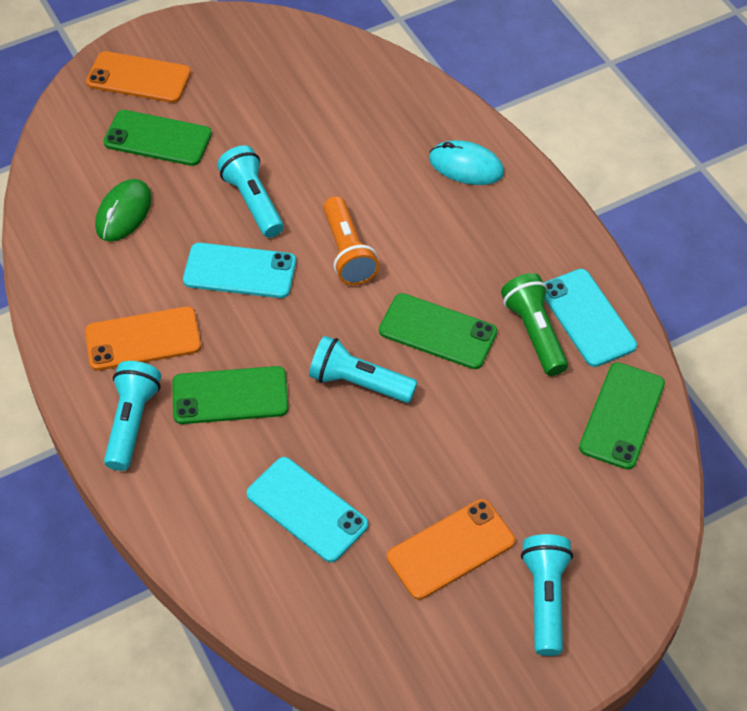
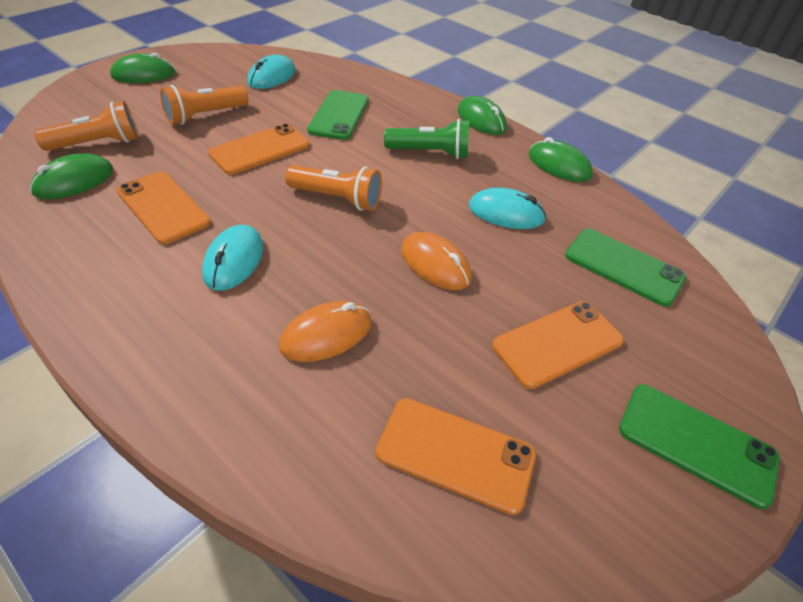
green mouse: [95,179,152,242] = 1 -> [30,153,113,199] [110,53,175,83] [458,96,507,135] [529,137,593,182] = 4
green phone: [103,110,212,166] [172,366,288,424] [379,293,497,369] [579,362,665,470] = 4 -> [307,90,368,140] [565,229,686,307] [619,384,780,509] = 3
orange flashlight: [323,196,379,285] = 1 -> [34,101,139,151] [160,85,248,125] [285,165,382,211] = 3
orange mouse: none = 0 -> [279,301,372,362] [401,232,472,290] = 2
orange phone: [85,306,201,371] [86,51,191,103] [387,499,515,600] = 3 -> [117,171,210,244] [208,124,310,175] [376,398,536,515] [492,301,624,389] = 4
turquoise flashlight: [104,361,161,471] [217,145,284,238] [309,336,418,403] [521,534,573,656] = 4 -> none = 0
turquoise mouse: [429,140,504,185] = 1 -> [202,225,263,291] [247,55,295,89] [469,188,546,229] = 3
turquoise phone: [183,243,296,298] [247,457,368,562] [544,269,637,367] = 3 -> none = 0

